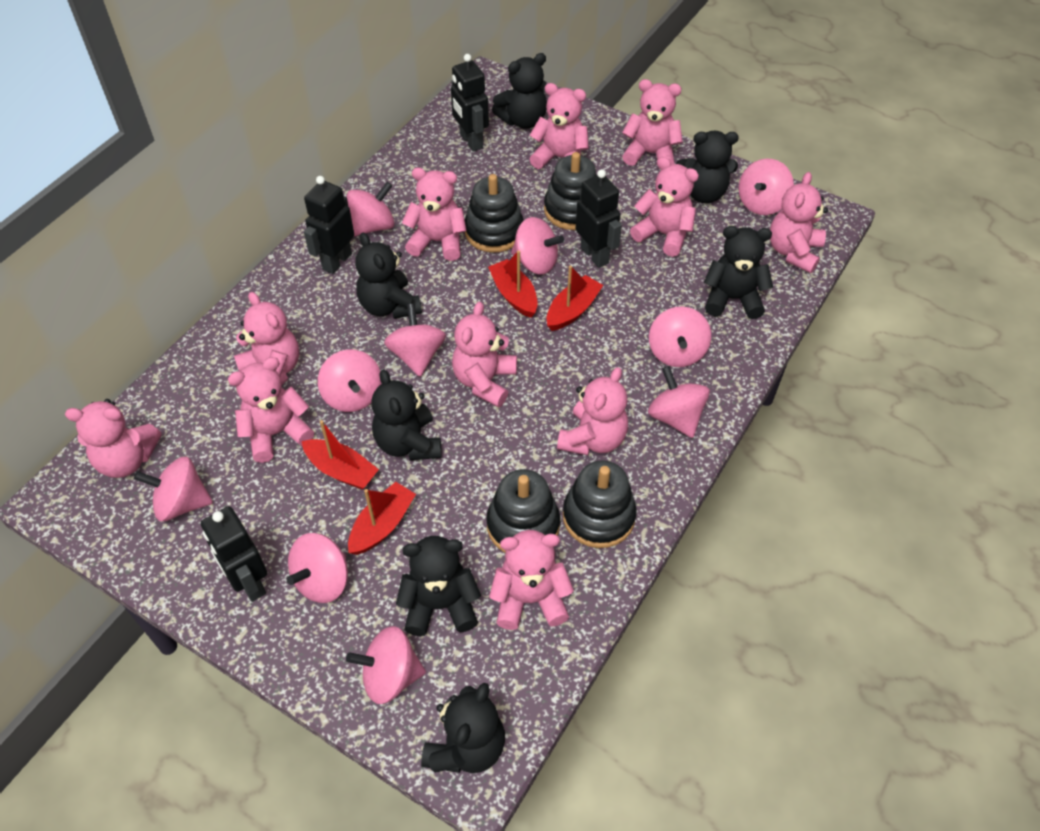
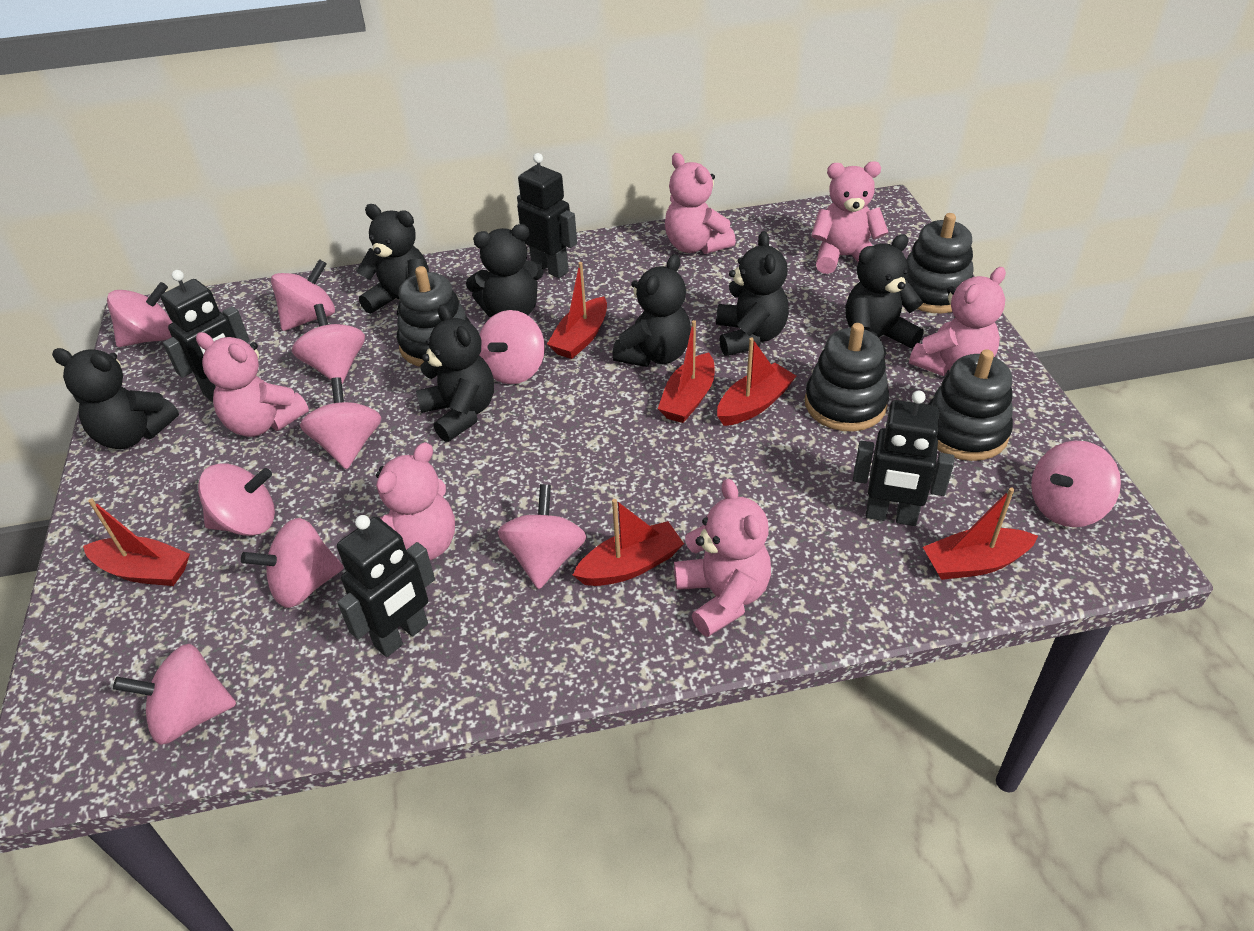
pink teddy bear: [65,399,161,478] [228,357,314,463] [234,292,299,385] [402,167,467,261] [452,302,517,407] [489,530,574,630] [530,83,589,169] [557,367,628,455] [622,79,683,166] [630,157,699,257] [770,172,828,273] = 11 -> [196,332,309,437] [376,442,455,560] [665,153,736,254] [674,479,771,637] [811,161,889,274] [909,267,1006,376] = 6
red boat: [302,420,379,489] [348,482,416,555] [488,251,538,318] [546,266,603,331] = 4 -> [83,499,190,586] [547,262,607,359] [573,499,684,586] [658,320,715,423] [717,337,796,426] [923,487,1038,580] = 6

